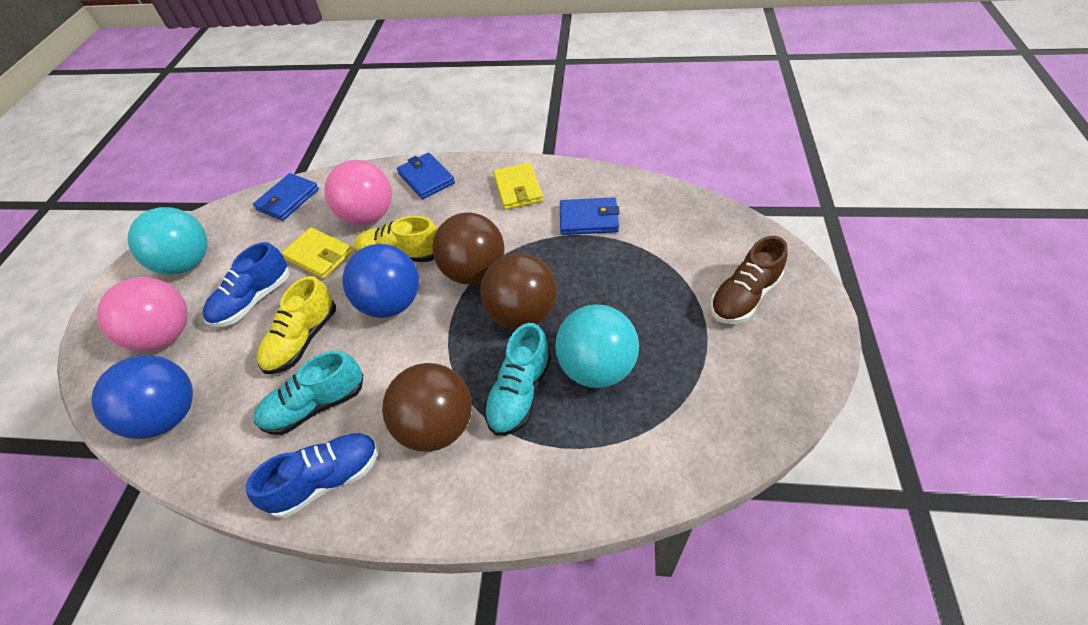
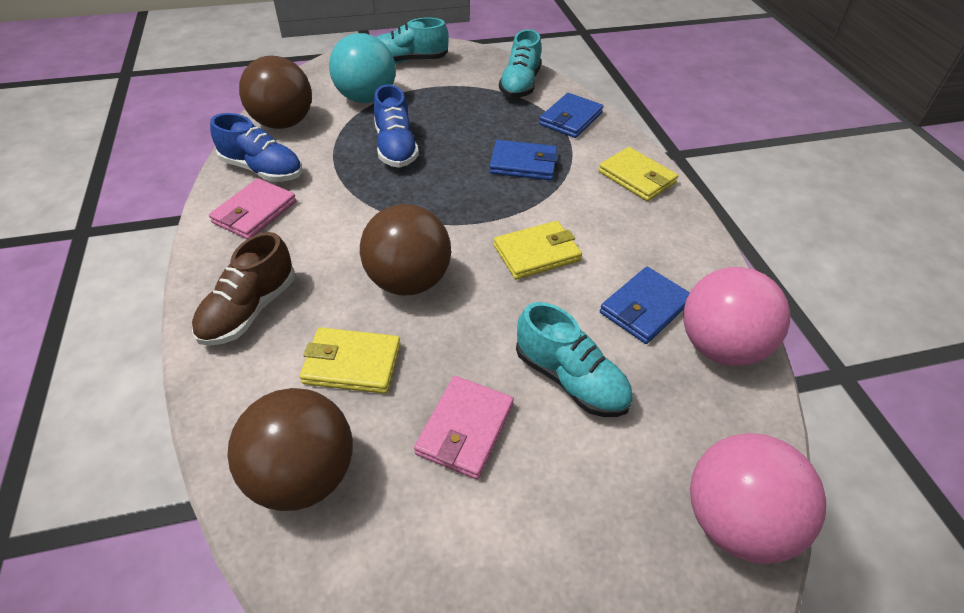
blue ball: [91,355,193,439] [342,244,419,318] = 2 -> none = 0
pink wallet: none = 0 -> [209,178,296,239] [414,376,514,479] = 2
turquoise ball: [128,207,208,275] [555,304,639,388] = 2 -> [329,33,396,103] = 1
turquoise shoe: [254,351,363,435] [484,323,551,436] = 2 -> [376,18,449,63] [499,29,541,98] [516,302,633,417] = 3
yellow shoe: [257,276,336,374] [354,216,438,262] = 2 -> none = 0
yellow wallet: [281,227,353,279] [493,162,543,210] = 2 -> [300,327,401,394] [494,221,582,280] [598,147,678,201] = 3

